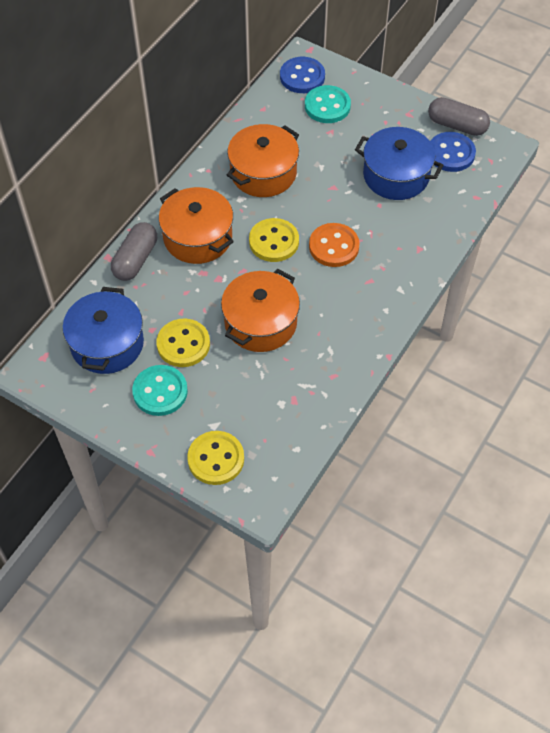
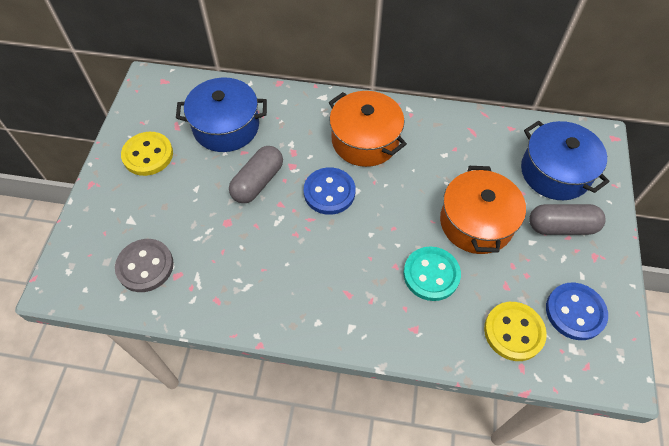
grey button: none = 0 -> [115,239,174,292] = 1
orange button: [309,223,360,267] = 1 -> none = 0
orange pot: [159,187,234,264] [221,269,300,352] [227,124,299,197] = 3 -> [329,91,407,167] [440,166,526,254] = 2
turquoise button: [132,365,188,416] [305,85,351,123] = 2 -> [403,247,461,301] = 1
yellow button: [157,318,210,367] [187,431,244,485] [249,218,299,262] = 3 -> [121,132,173,176] [484,302,547,361] = 2

